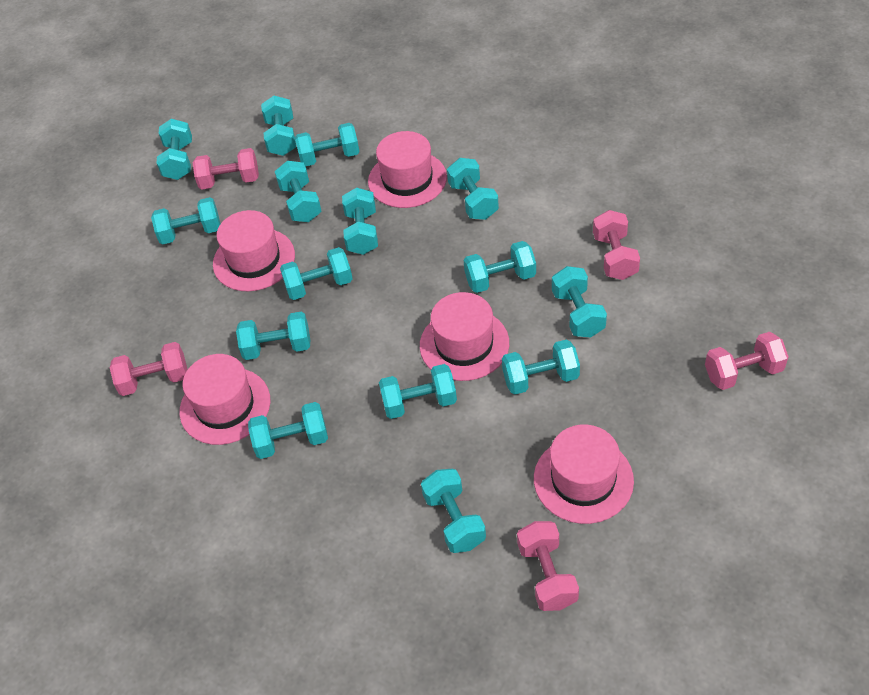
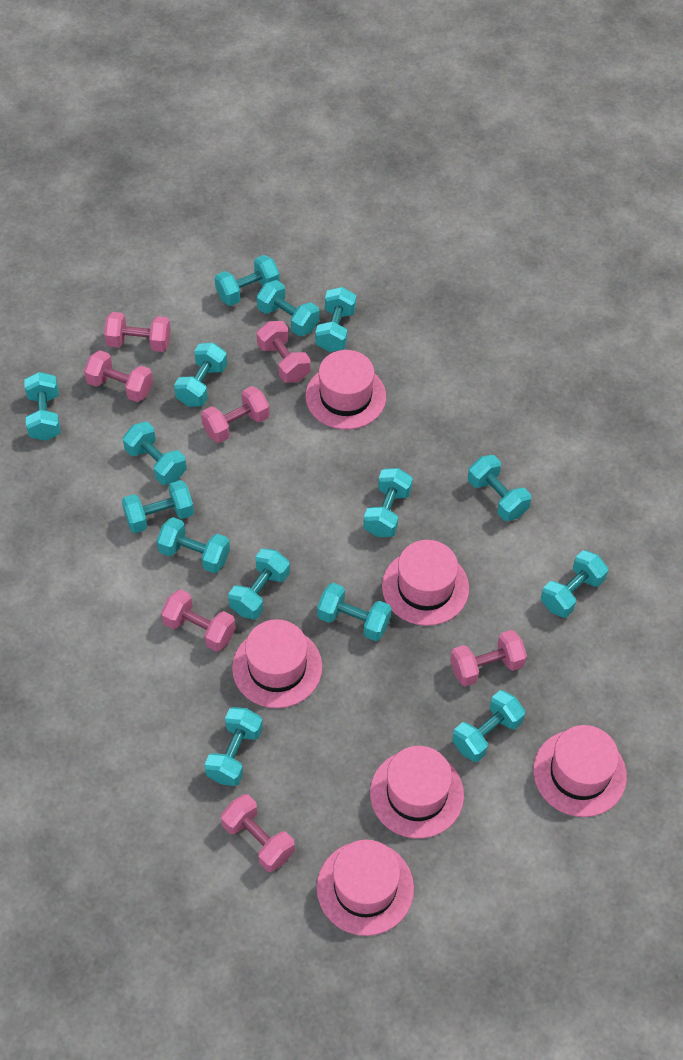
pink dumbbell: [110,342,188,396] [193,148,259,190] [517,521,579,611] [593,210,640,280] [705,332,789,390] = 5 -> [84,350,153,402] [104,312,171,352] [161,589,236,652] [201,386,270,443] [221,794,295,872] [257,321,311,383] [450,630,527,686] = 7
pink hat: [179,354,271,445] [213,210,295,291] [368,131,447,208] [420,292,509,381] [534,424,634,524] = 5 -> [232,619,322,708] [305,350,386,430] [317,840,414,936] [370,746,464,839] [382,540,469,626] [533,725,627,817] = 6

